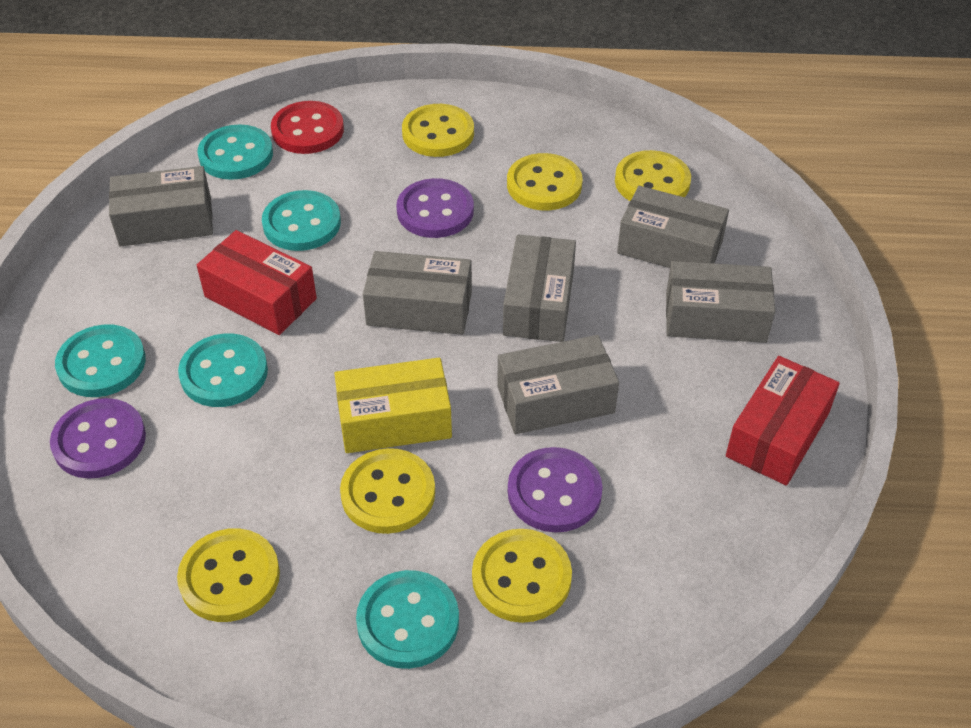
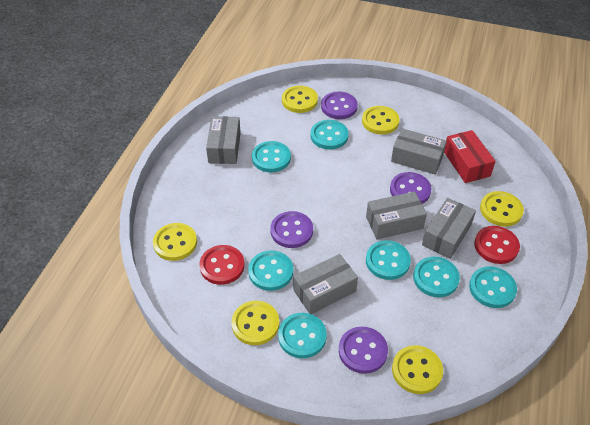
grey box: [109,166,213,247] [363,251,472,335] [497,335,619,434] [503,235,576,342] [617,186,729,268] [666,261,775,343] = 6 -> [206,116,241,164] [293,254,358,314] [366,191,427,239] [391,128,447,175] [422,198,476,259] = 5
purple button: [50,398,146,479] [396,178,474,238] [508,447,603,532] = 3 -> [270,211,313,248] [321,92,358,119] [339,327,388,374] [390,172,431,204] = 4
red box: [197,230,317,335] [726,356,840,486] = 2 -> [444,130,496,183] = 1
red button: [271,101,344,154] = 1 -> [199,245,245,285] [474,226,520,264] = 2
turquoise button: [55,324,146,397] [178,334,268,407] [197,124,273,180] [262,190,341,251] [356,570,459,669] = 5 -> [248,250,293,291] [252,141,291,172] [278,313,327,358] [311,120,349,150] [366,240,411,280] [413,257,460,297] [469,266,517,308] = 7
yellow box: [334,358,452,453] = 1 -> none = 0

